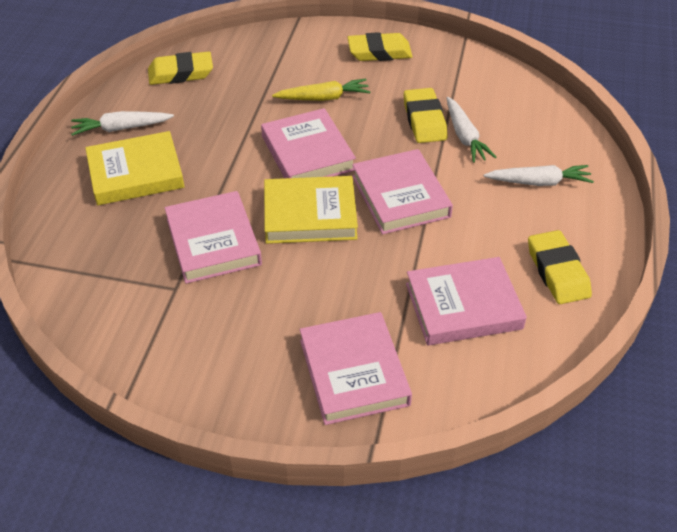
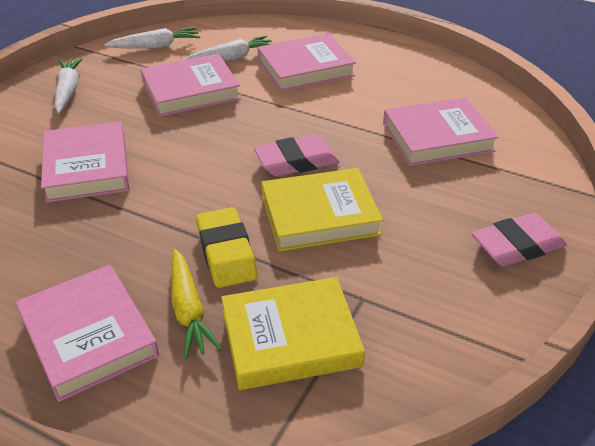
pink eraser: none = 0 -> [254,135,339,177] [471,213,567,267] = 2
yellow eraser: [148,52,213,85] [347,32,413,61] [404,88,448,143] [528,230,592,304] = 4 -> [196,207,258,288] = 1

